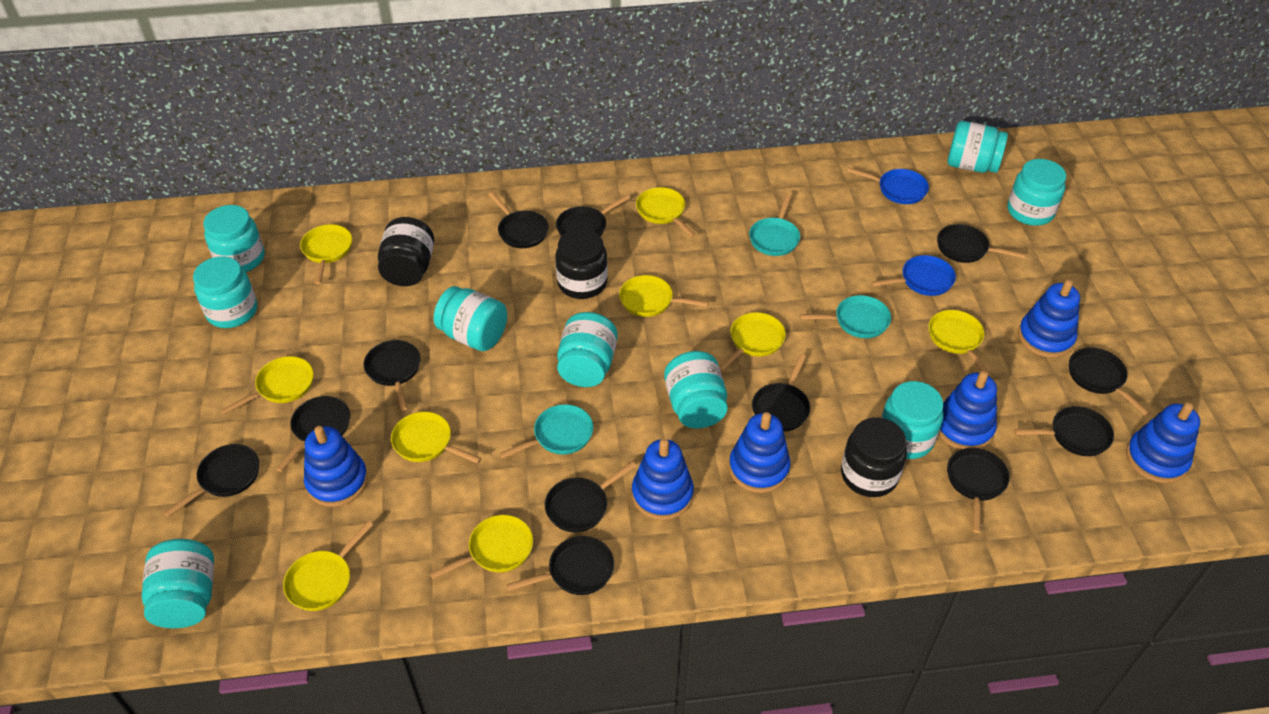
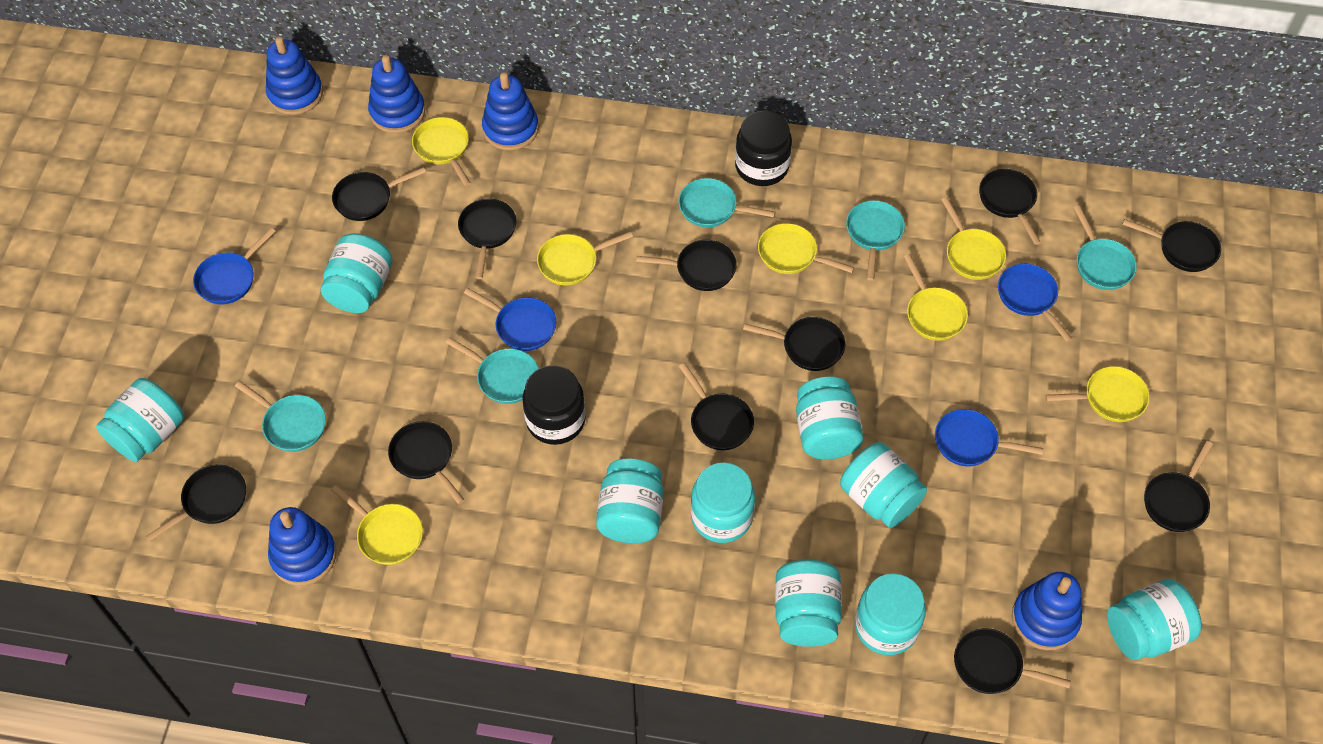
black jar: [378,217,434,286] [555,229,608,299] [841,417,907,497] = 3 -> [522,365,586,445] [735,111,792,186] = 2
black pan: [164,444,259,517] [276,396,350,472] [364,340,421,411] [488,192,549,248] [506,536,614,595] [545,461,636,533] [556,195,630,237] [752,354,810,432] [937,224,1026,263] [947,448,1010,533] [1014,406,1114,456] [1069,347,1150,416] = 12 -> [146,464,246,542] [332,167,426,221] [388,421,465,504] [458,199,517,279] [636,240,737,291] [679,363,754,450] [743,317,845,371] [954,628,1071,694] [979,169,1041,245] [1122,219,1221,272] [1144,441,1213,532] = 11
blue pan: [847,168,929,204] [871,255,956,296] = 2 -> [193,228,276,304] [464,288,556,351] [935,409,1043,466] [998,264,1072,342] = 4
blue stacking toy: [304,426,368,507] [632,439,694,520] [729,412,790,493] [939,371,997,450] [1018,280,1080,358] [1126,402,1200,483] = 6 -> [266,37,323,115] [268,507,337,586] [368,55,425,133] [482,72,539,151] [1012,572,1082,650] = 5
turquoise pan: [499,404,593,459] [749,193,800,256] [800,295,891,338] = 3 -> [235,381,326,452] [446,337,539,404] [678,178,775,228] [846,200,905,281] [1073,205,1137,290] = 5
yellow pan: [221,356,314,415] [283,521,374,611] [300,224,352,284] [391,412,482,464] [430,515,533,579] [619,275,709,317] [636,187,696,238] [719,312,786,372] [929,310,991,377] = 9 -> [331,485,423,565] [412,117,471,186] [537,231,633,285] [758,223,854,274] [904,254,968,341] [941,197,1006,280] [1045,366,1150,422] = 7

